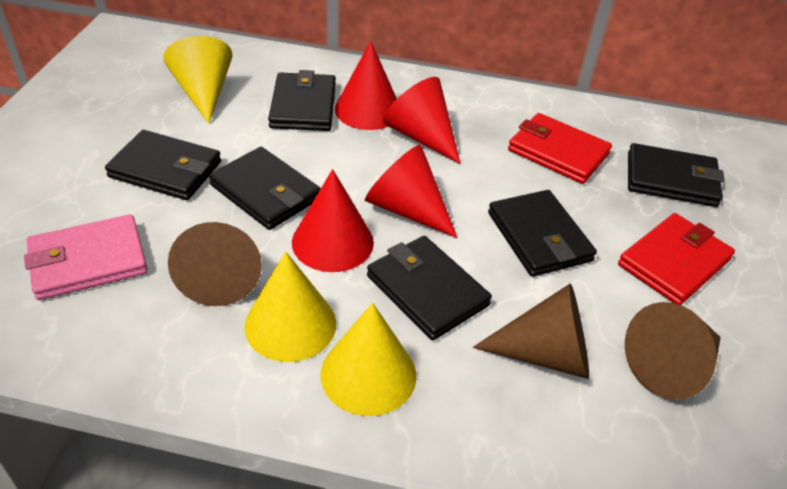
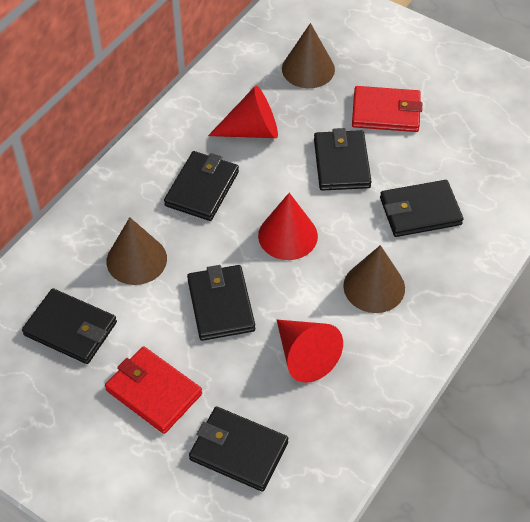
pink wallet: [24,214,148,300] = 1 -> none = 0
red cone: [292,169,374,272] [335,41,397,130] [365,145,458,238] [383,77,461,164] = 4 -> [208,85,278,138] [258,193,318,260] [277,320,343,383] = 3
yellow cone: [163,36,233,124] [244,252,336,362] [321,303,417,416] = 3 -> none = 0

